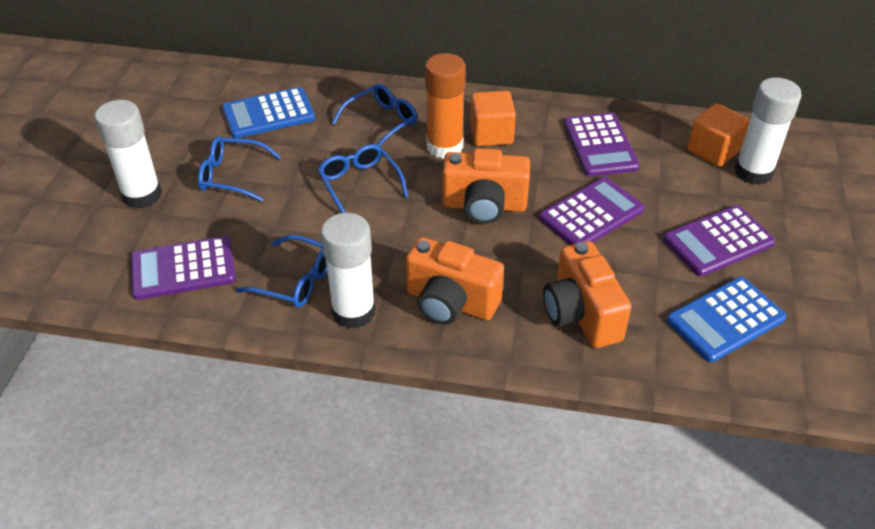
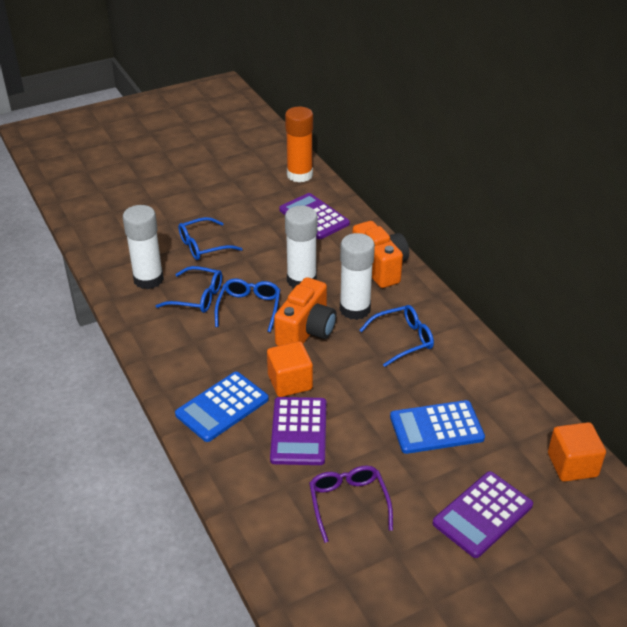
orange camera: [406,237,504,325] [442,148,530,224] [543,241,631,348] = 3 -> [274,277,337,346] [352,221,409,288] = 2
purple calculator: [131,236,236,300] [539,177,645,245] [564,112,640,177] [663,205,776,276] = 4 -> [270,397,326,465] [279,193,350,239] [432,471,533,558] = 3
purple glasses: none = 0 -> [309,465,393,543] = 1

